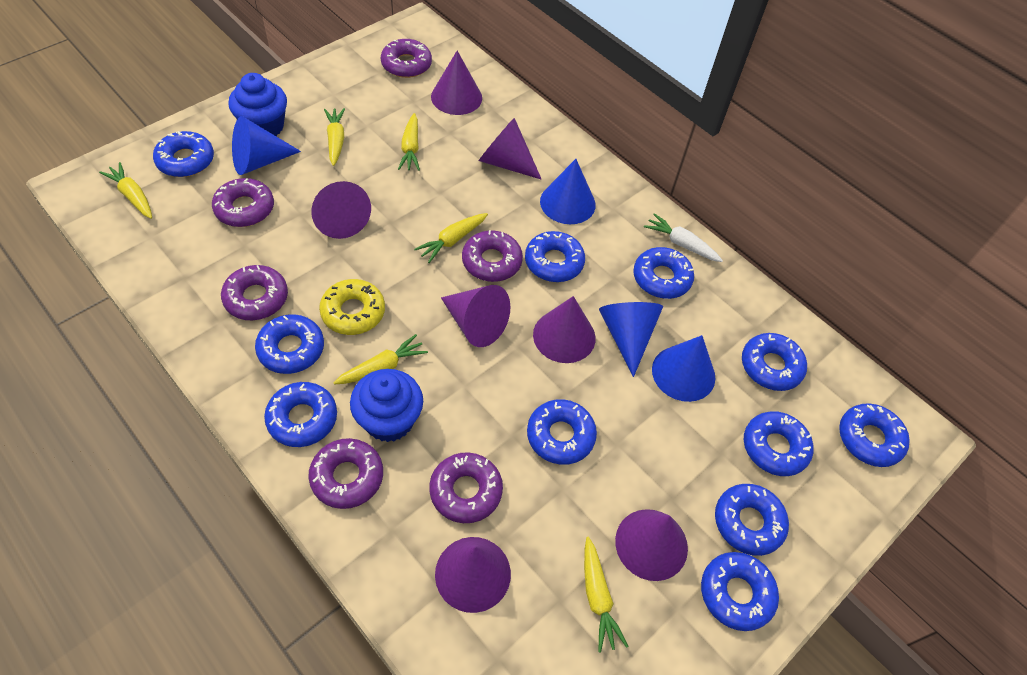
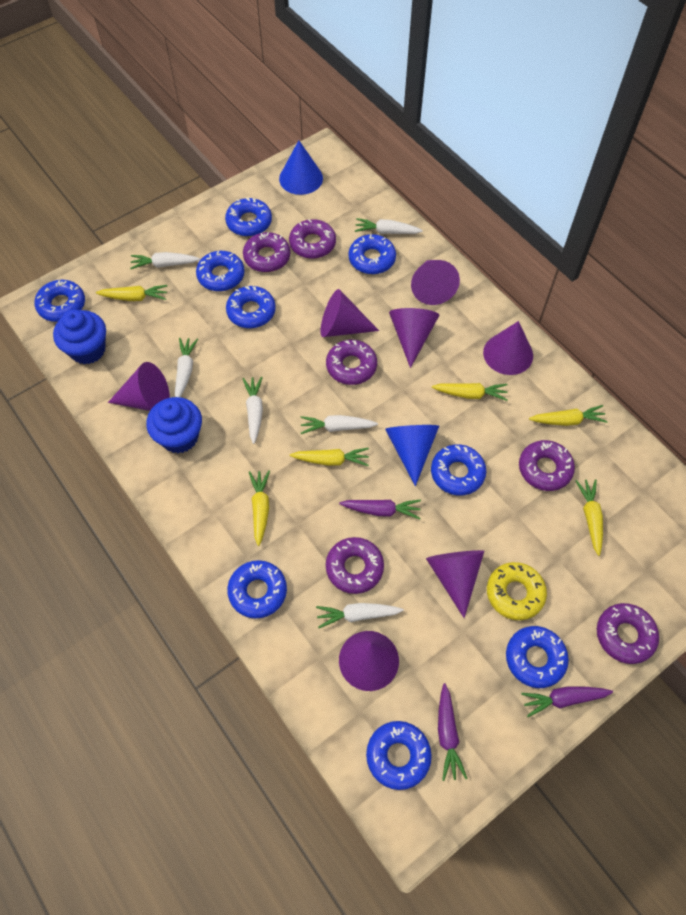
blue cone: [232,116,301,175] [540,159,596,224] [599,302,663,377] [652,335,715,402] = 4 -> [279,140,323,195] [385,425,439,486] = 2
blue donut: [153,131,214,177] [255,314,324,374] [264,382,337,447] [525,231,585,282] [527,399,597,465] [633,247,694,299] [701,552,779,631] [715,484,789,556] [742,333,807,391] [744,411,813,476] [839,403,910,467] = 11 -> [35,280,85,322] [196,251,245,291] [225,197,272,236] [226,286,276,328] [227,560,287,619] [348,234,396,274] [366,721,432,790] [431,444,487,495] [506,626,569,688] = 9
purple carrot: none = 0 -> [339,500,421,519] [438,683,468,781] [521,687,613,717] = 3
white carrot: [644,213,723,262] = 1 -> [130,252,200,269] [175,338,198,397] [243,377,263,444] [300,415,378,434] [316,603,404,628] [355,218,423,234] = 6

